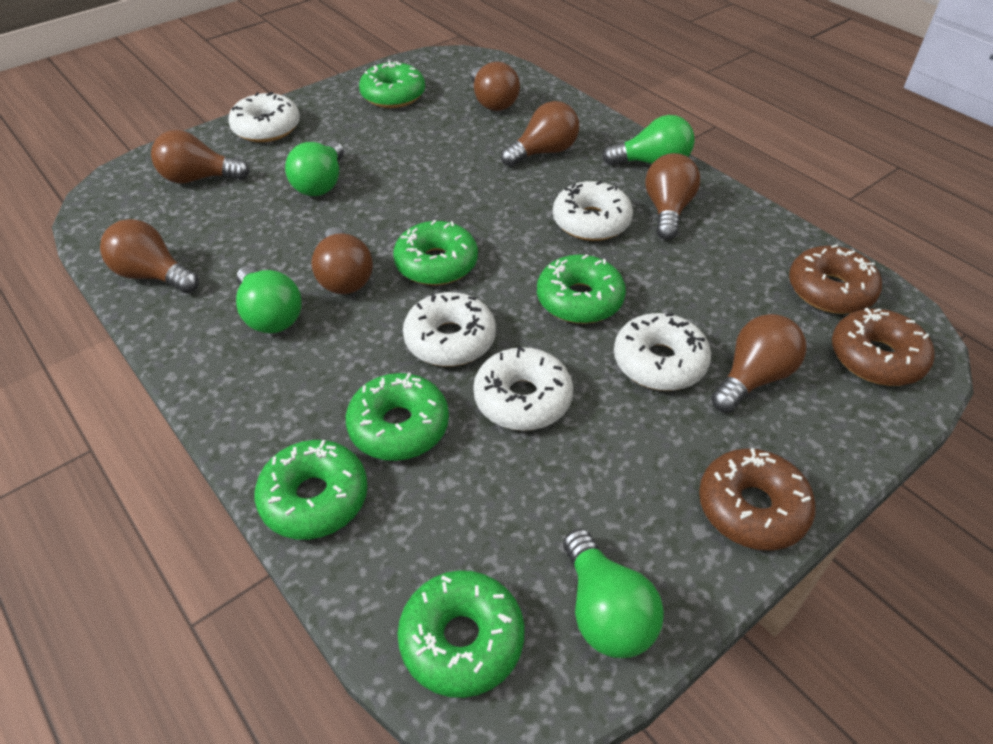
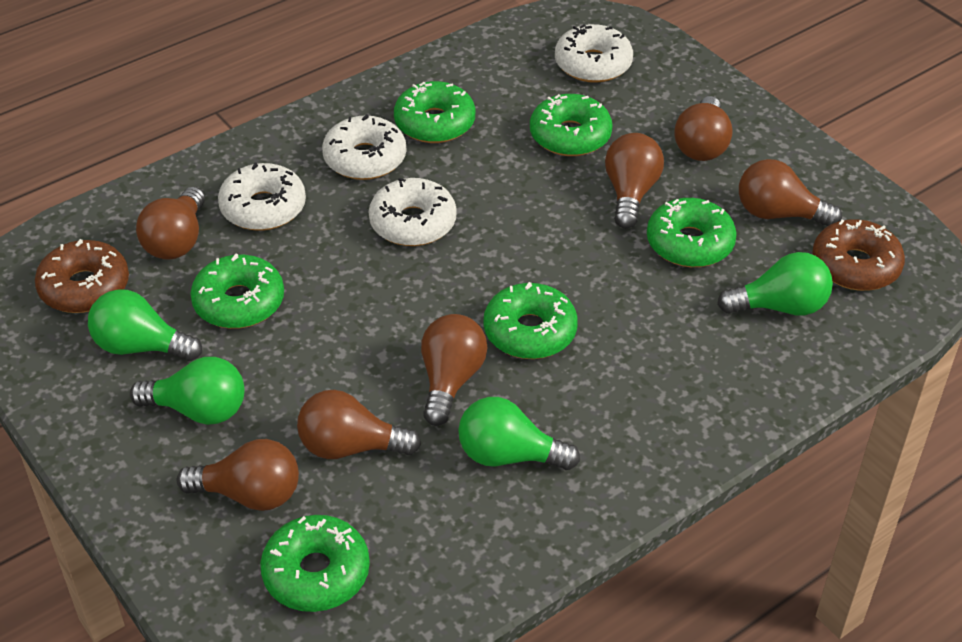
brown donut: [699,448,816,551] [789,244,882,314] [832,308,935,386] = 3 -> [35,239,129,313] [812,219,905,291] = 2
white donut: [228,92,300,142] [403,292,496,366] [473,346,573,431] [553,181,633,241] [614,313,711,391] = 5 -> [218,163,306,231] [322,114,406,180] [369,178,457,246] [555,24,633,83] = 4

